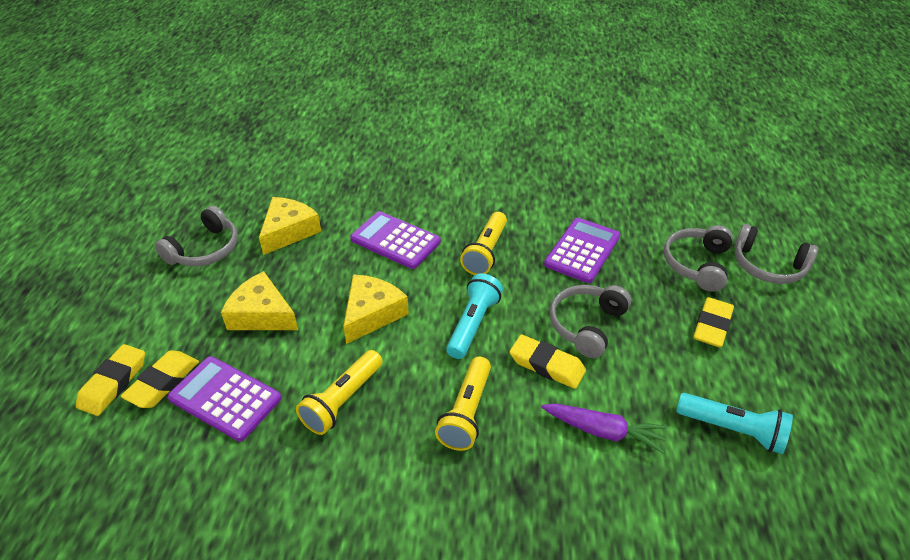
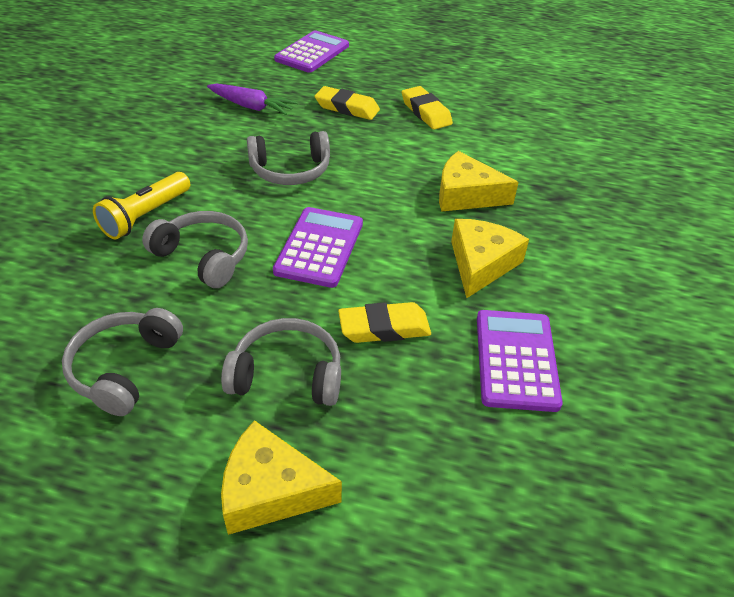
turquoise flashlight: [446,273,503,359] [676,393,793,454] = 2 -> none = 0
yellow eraser: [76,344,145,416] [121,350,199,408] [509,335,586,389] [693,297,734,348] = 4 -> [315,86,380,120] [338,302,431,343] [402,86,453,130] = 3
yellow flashlight: [296,350,383,435] [435,357,491,451] [460,212,507,275] = 3 -> [93,172,190,239] = 1

